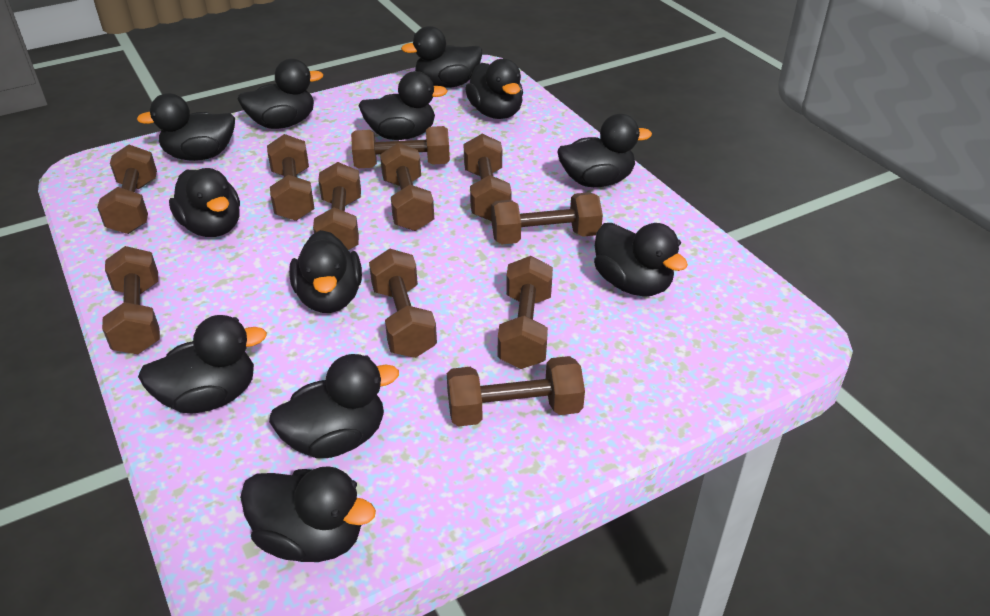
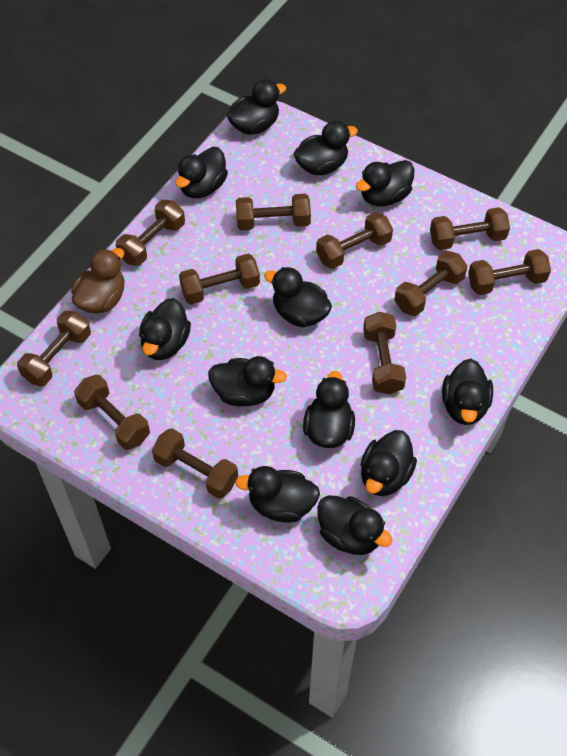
brown duck: none = 0 -> [71,248,124,314] = 1

